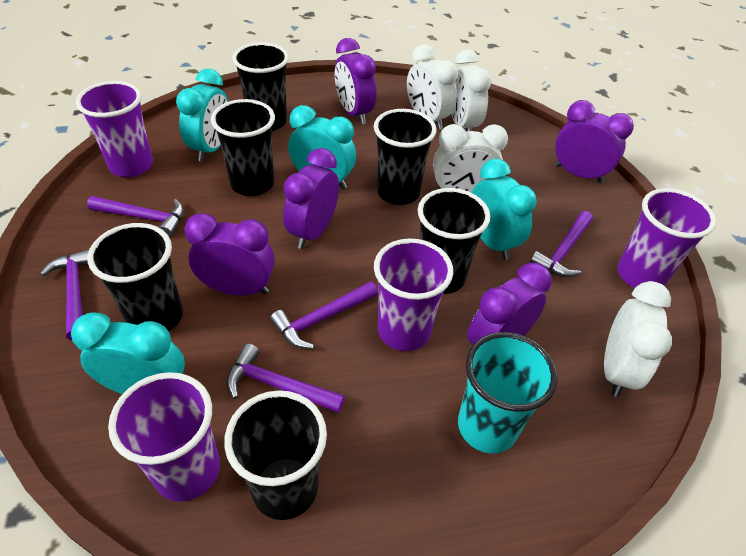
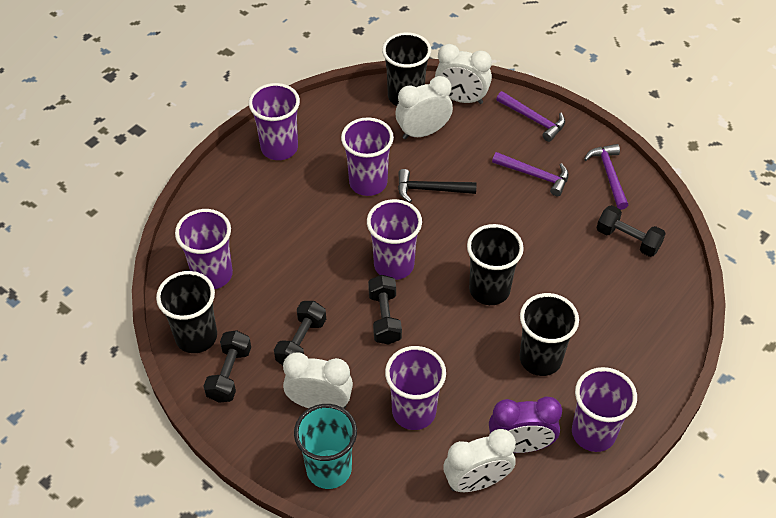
black cup: [87,223,183,332] [211,99,275,196] [224,390,327,520] [232,42,289,131] [374,109,436,205] [418,188,490,294] = 6 -> [156,271,217,353] [382,32,431,106] [467,224,524,305] [520,293,579,376] = 4
black dumbbell: none = 0 -> [203,330,251,403] [274,301,326,365] [368,275,402,345] [597,205,666,257] = 4
black hammer: none = 0 -> [398,169,477,202] = 1
purple clock: [184,213,275,296] [283,148,339,249] [335,38,376,124] [467,263,552,345] [555,100,634,183] = 5 -> [489,397,562,453] = 1
purple cup: [76,81,153,177] [108,372,220,502] [374,238,453,351] [617,188,716,288] = 4 -> [175,209,233,289] [249,83,300,160] [341,117,394,196] [367,199,422,280] [385,346,446,430] [572,367,637,452] = 6
purple hammer: [40,249,89,340] [87,196,184,237] [226,343,345,413] [270,281,378,349] [530,211,593,277] = 5 -> [492,152,569,196] [496,91,565,142] [584,144,629,210] = 3
turquoise clock: [71,312,185,394] [176,69,228,162] [288,105,356,189] [472,159,537,260] = 4 -> none = 0

